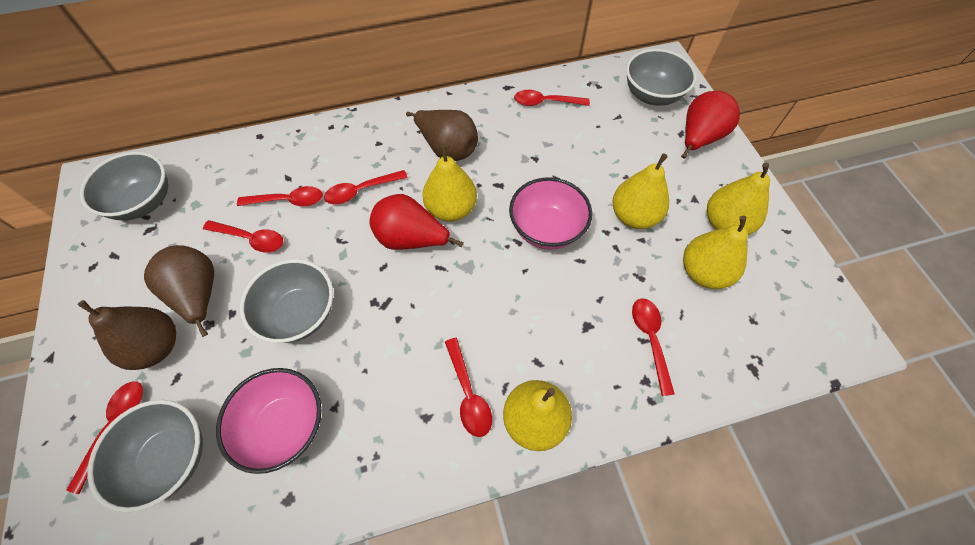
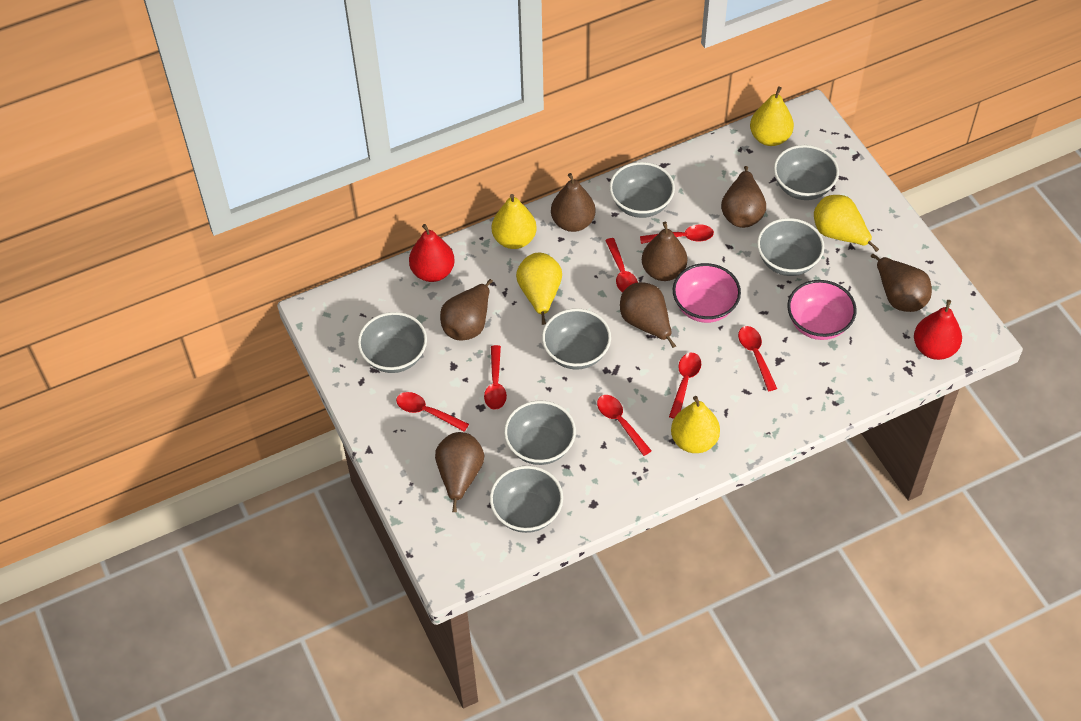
brown pear: [78,300,176,370] [144,245,214,337] [406,110,478,161] = 3 -> [435,432,484,512] [440,279,493,340] [551,173,596,232] [620,282,676,348] [642,222,687,281] [721,166,766,228] [871,254,932,312] = 7
grey bowl: [80,152,168,221] [87,400,203,513] [240,259,333,343] [626,49,697,106] = 4 -> [358,312,427,373] [490,466,563,533] [504,400,576,465] [542,308,611,369] [609,162,675,218] [757,218,824,276] [774,145,839,200] = 7

